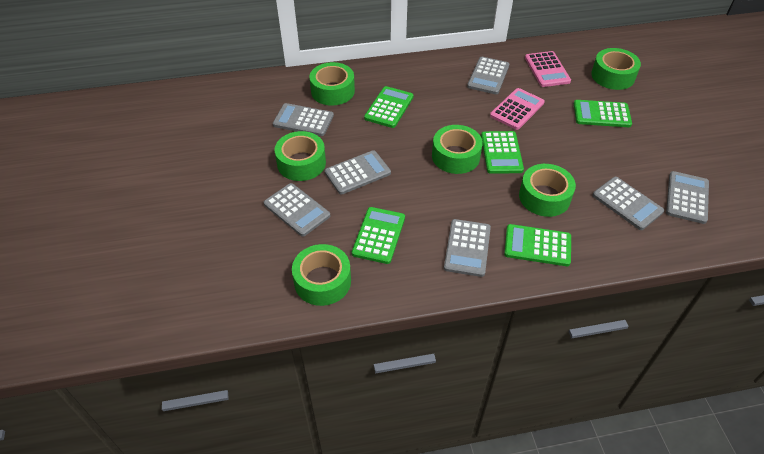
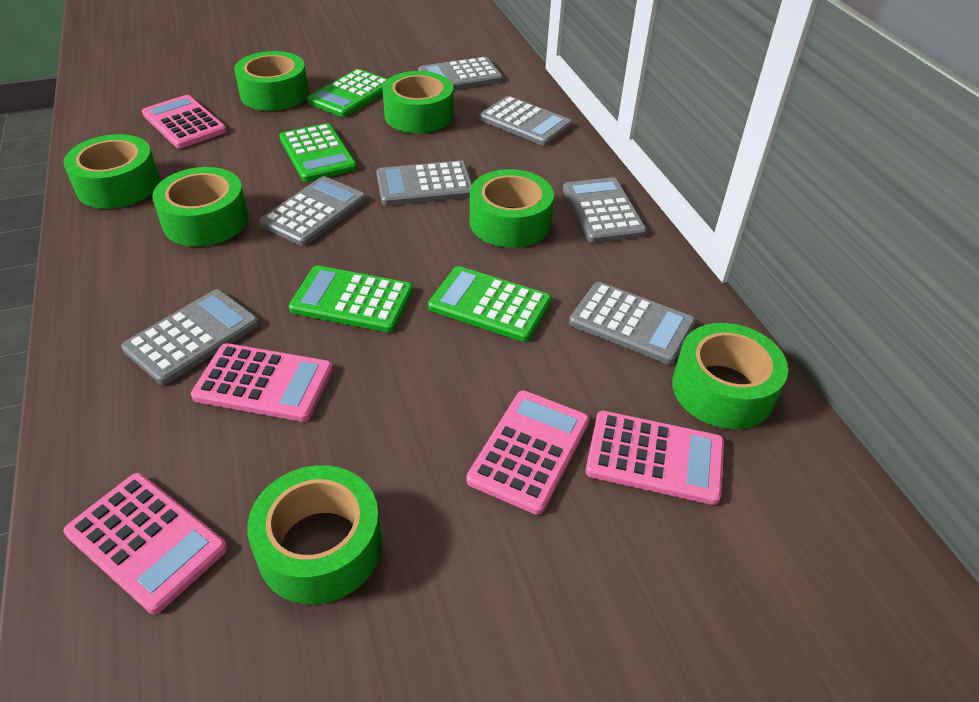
green calculator: [352,207,405,264] [364,86,414,128] [481,131,524,174] [504,224,571,266] [574,100,632,127] = 5 -> [279,123,357,182] [289,266,413,332] [307,69,387,117] [428,266,552,342] = 4
green tape: [274,131,326,181] [292,244,351,306] [309,62,355,106] [432,125,483,174] [519,164,576,217] [591,48,641,90] = 6 -> [64,134,160,209] [152,167,249,247] [234,51,309,111] [247,465,382,604] [382,71,454,133] [470,169,554,248] [672,323,788,429] = 7
pink calculator: [490,88,545,130] [525,51,571,87] = 2 -> [63,473,227,614] [142,95,227,148] [191,343,333,422] [466,390,590,515] [585,411,724,505] = 5

